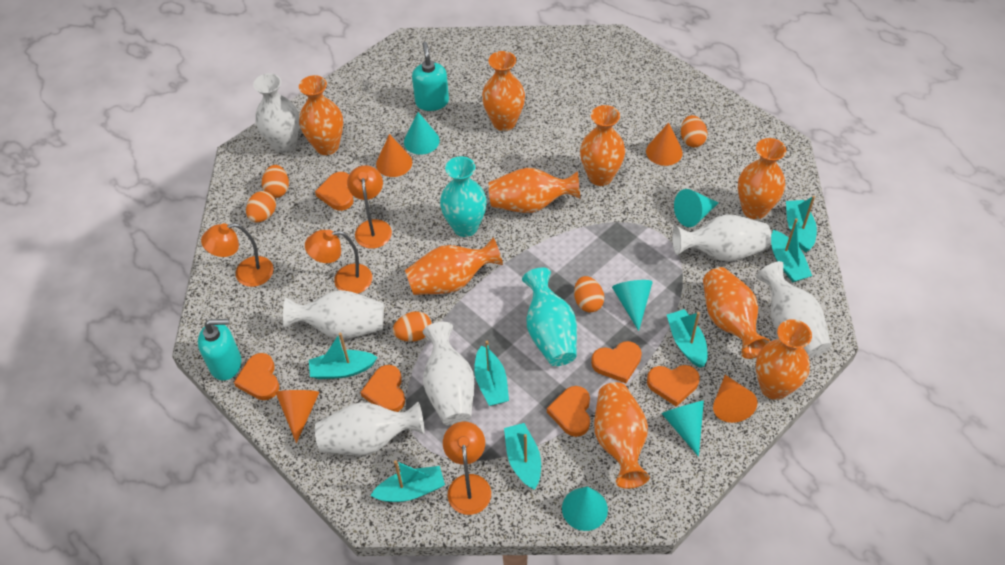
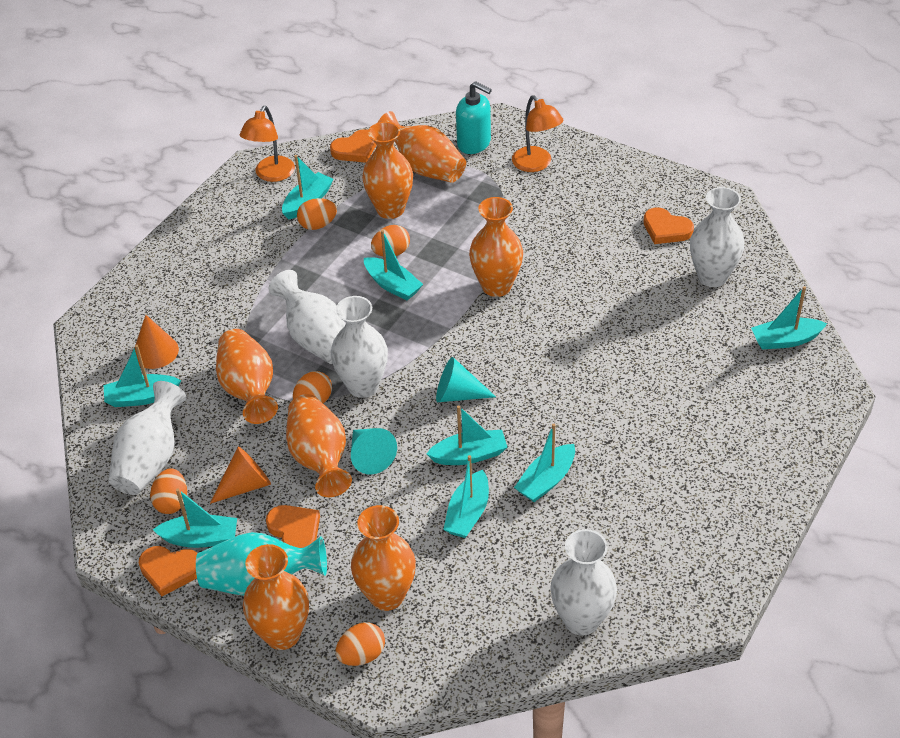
orange cone: [275,390,319,443] [376,134,412,177] [646,122,683,166] [713,375,757,423] = 4 -> [135,315,179,369] [210,446,271,504] = 2
orange heart: [234,353,279,400] [315,172,354,211] [361,365,405,412] [547,386,590,437] [591,341,642,383] [647,365,700,407] = 6 -> [139,546,198,596] [266,505,320,548] [330,129,376,163] [643,207,694,244] = 4
orange lamp: [201,223,274,287] [305,230,372,294] [347,165,392,249] [443,422,491,515] = 4 -> [240,106,295,182] [512,95,563,172] = 2
orange vase: [299,75,343,155] [405,238,503,295] [482,51,525,131] [489,168,581,213] [580,105,625,186] [594,382,650,489] [703,267,770,359] [738,138,786,219] [756,319,812,400] = 9 -> [216,329,278,424] [243,544,309,650] [286,394,352,497] [351,505,416,611] [362,122,413,219] [378,111,466,183] [469,197,523,297] = 7
turquoise boat: [309,333,378,379] [370,460,445,502] [474,341,509,406] [504,423,541,490] [667,309,708,368] [771,218,812,282] [786,196,817,252] = 7 -> [104,345,181,407] [153,488,237,548] [282,155,334,220] [364,230,423,300] [426,406,507,465] [443,455,489,538] [514,424,575,502] [751,286,827,350] = 8
turquoise cone: [404,112,440,155] [562,487,608,531] [612,280,653,331] [661,400,704,457] [674,189,718,227] = 5 -> [351,428,397,474] [436,357,496,402] = 2
turquoise soap dispenser: [198,319,241,380] [412,42,449,111] = 2 -> [456,81,492,154] = 1
turquoise vase: [440,156,487,237] [522,267,577,366] = 2 -> [196,532,327,596] = 1
white vase: [253,73,299,153] [283,290,384,339] [315,402,424,456] [423,322,474,426] [672,215,771,262] [756,261,831,358] = 6 -> [109,381,186,495] [268,270,346,364] [331,296,388,398] [550,529,617,636] [690,187,744,287] = 5

